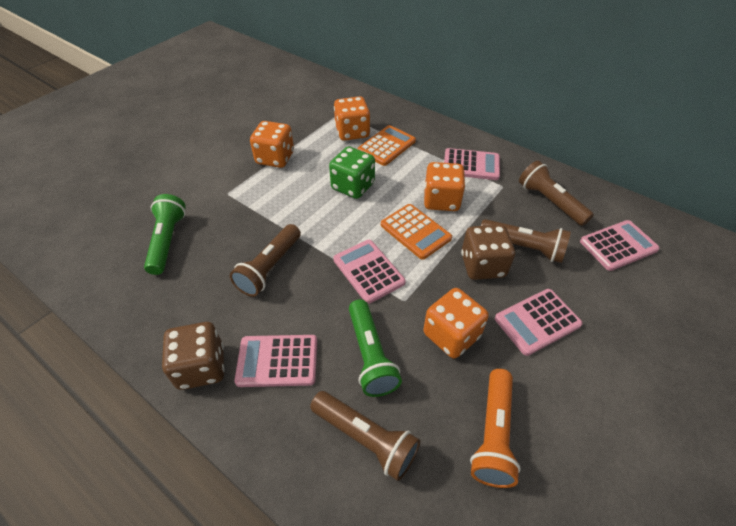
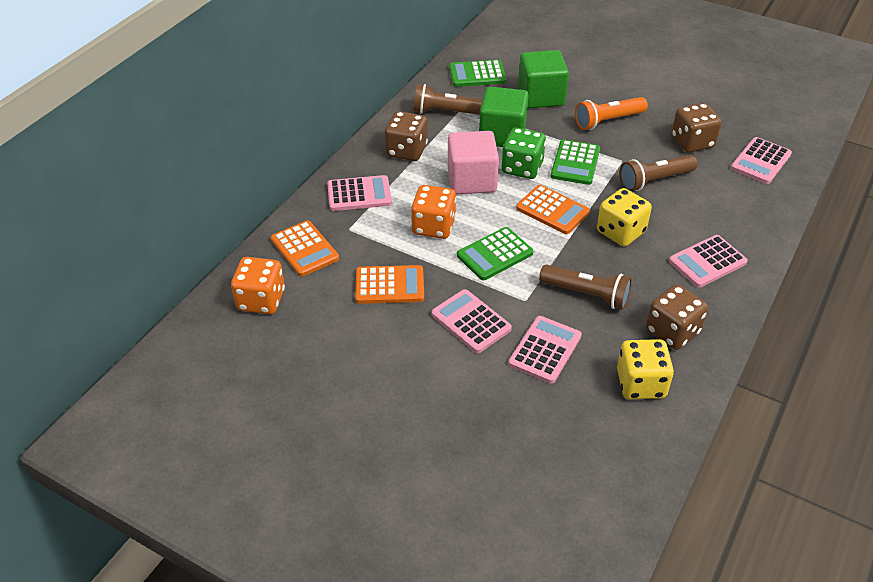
brown dice: [162,322,225,390] [461,225,515,280] = 2 -> [385,111,428,161] [646,284,708,350] [672,103,722,153] = 3
brown flashlight: [230,224,301,297] [310,391,420,481] [481,219,571,263] [519,161,594,226] = 4 -> [414,84,483,115] [539,265,632,310] [619,155,697,191] = 3
green calculator: none = 0 -> [449,60,506,87] [457,227,533,280] [551,139,600,185] = 3
green cube: none = 0 -> [479,87,529,147] [518,50,569,108] = 2
green flashlight: [144,194,186,275] [349,299,402,397] = 2 -> none = 0
orange calculator: [358,125,416,166] [381,204,452,260] = 2 -> [271,220,339,277] [355,265,424,304] [516,185,590,234] = 3
orange dice: [250,121,294,168] [334,96,370,141] [423,288,489,359] [424,162,465,211] = 4 -> [231,257,285,314] [411,185,456,239] = 2
pink cube: none = 0 -> [448,131,499,194] = 1
yellow dice: none = 0 -> [597,188,652,246] [617,339,674,399] = 2

